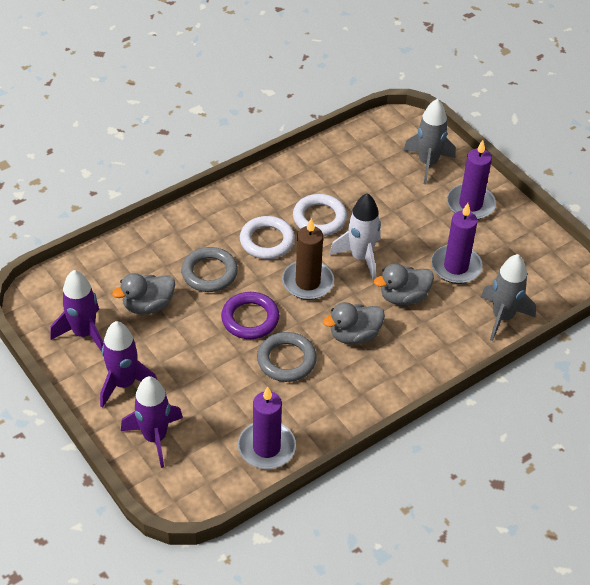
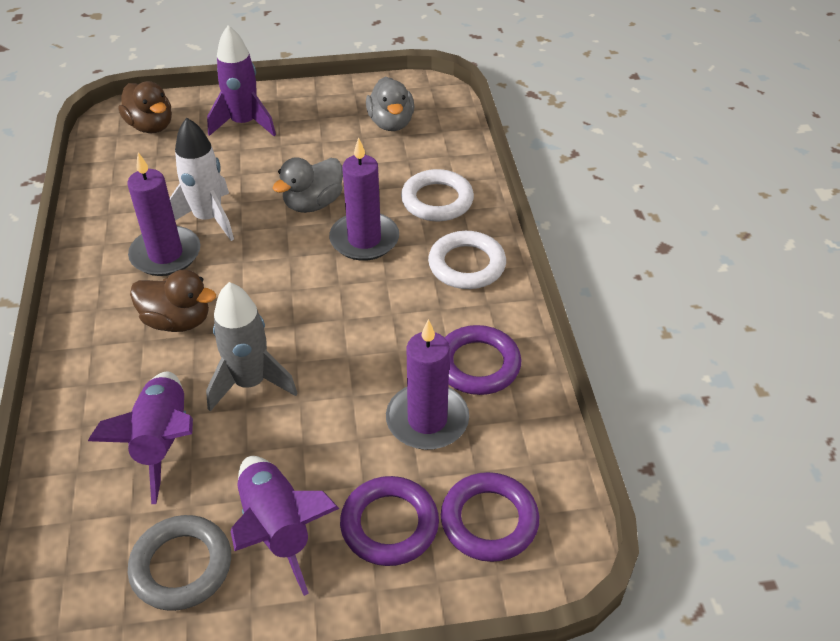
brown candle: [282,218,334,300] = 1 -> none = 0
brown duck: none = 0 -> [118,81,172,133] [130,270,216,332] = 2
grey duck: [112,273,175,315] [323,302,385,344] [374,263,434,305] = 3 -> [273,157,343,213] [366,76,415,131] = 2
grey ring: [181,247,238,292] [257,332,317,382] = 2 -> [128,515,231,611] = 1
grey rocket: [403,99,455,184] [481,254,536,341] = 2 -> [206,282,297,411] = 1
purple ring: [221,292,279,339] = 1 -> [340,476,439,566] [441,472,539,562] [445,325,521,395] = 3

